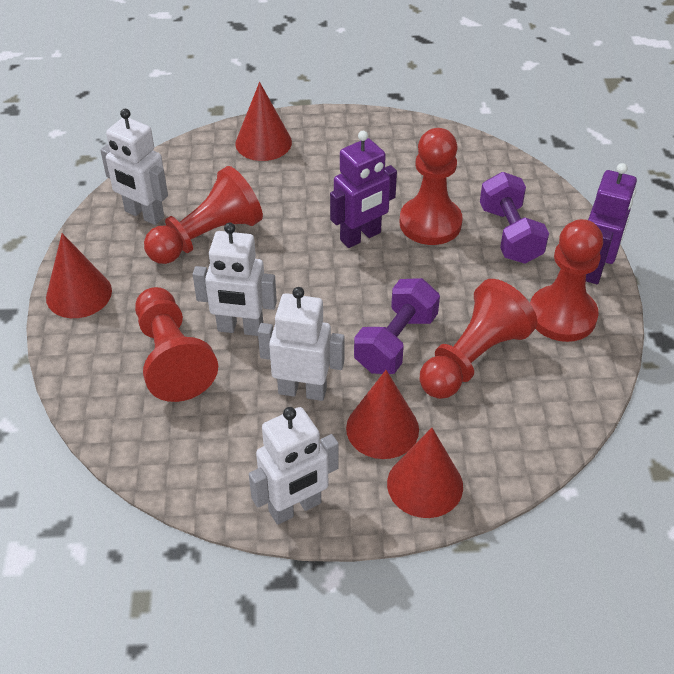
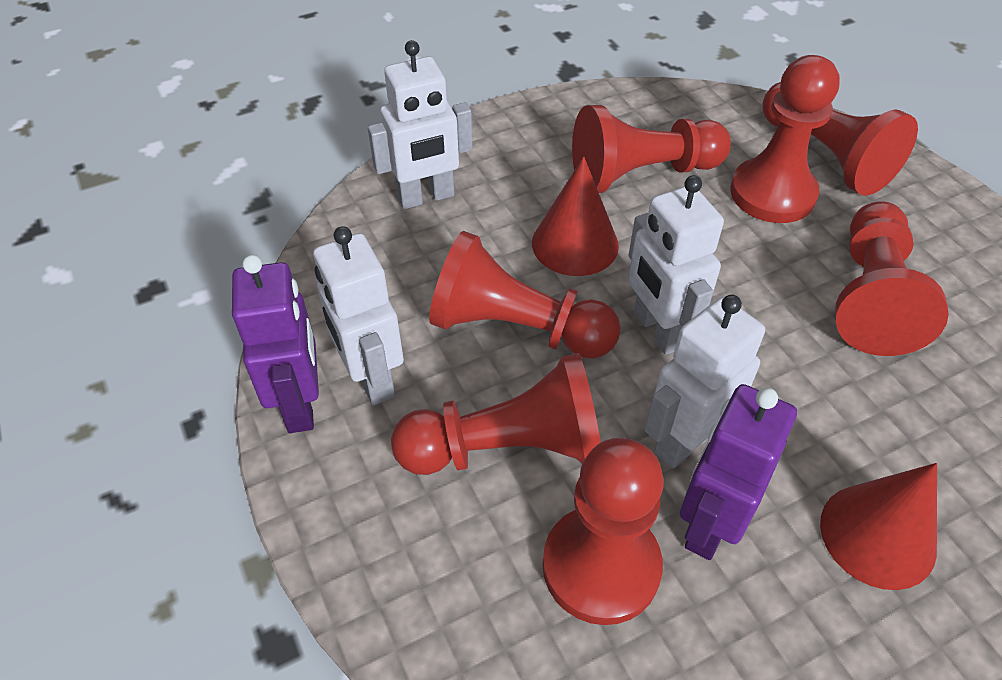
purple dumbbell: [354,278,440,374] [480,172,549,264] = 2 -> none = 0
red cone: [46,233,112,318] [235,82,292,161] [346,370,419,459] [387,428,463,518] = 4 -> [532,156,619,276] [820,463,937,590] = 2
red pawn: [135,287,218,402] [144,166,263,264] [400,128,463,245] [420,279,537,399] [530,219,603,342] = 5 -> [391,353,601,475] [429,231,621,359] [542,438,664,625] [572,105,731,193] [730,55,840,223] [762,82,918,196] [835,201,949,356] = 7

